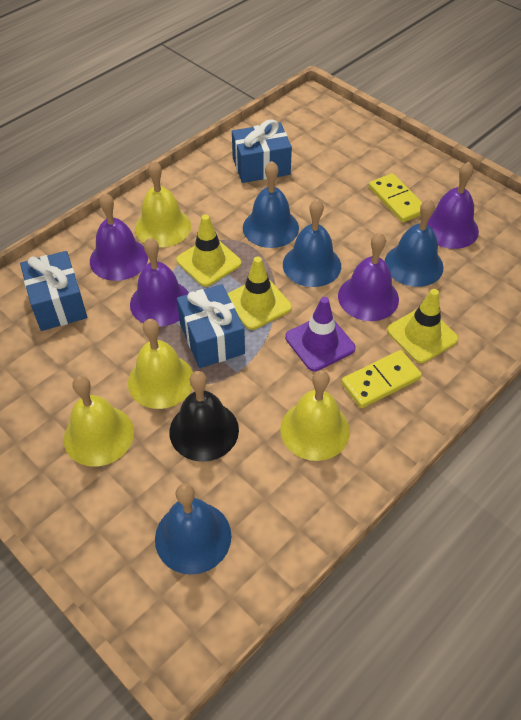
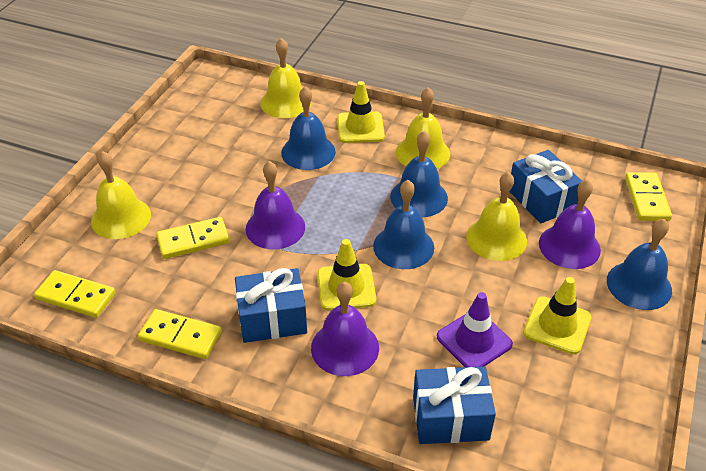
black bell: [169,371,239,462] = 1 -> none = 0
purple bell: [90,193,148,281] [130,238,189,327] [338,232,399,321] [427,162,479,249] = 4 -> [246,161,305,249] [311,282,379,376] [539,179,601,269] = 3
yellow domino: [341,350,422,408] [369,173,423,223] = 2 -> [34,270,116,318] [138,309,222,359] [156,217,230,259] [625,172,672,221] = 4

